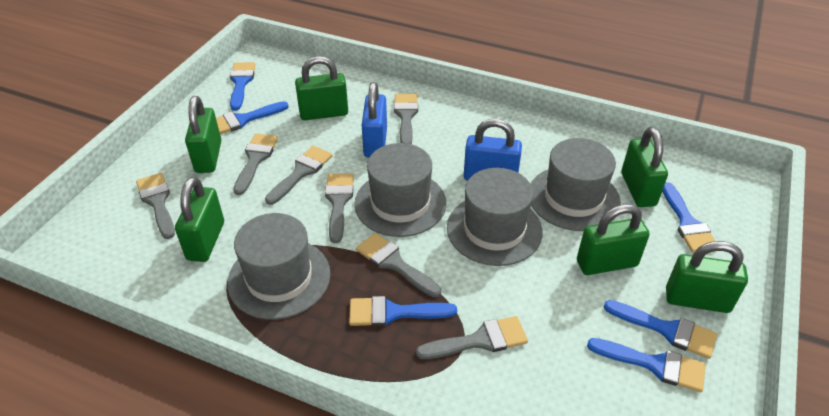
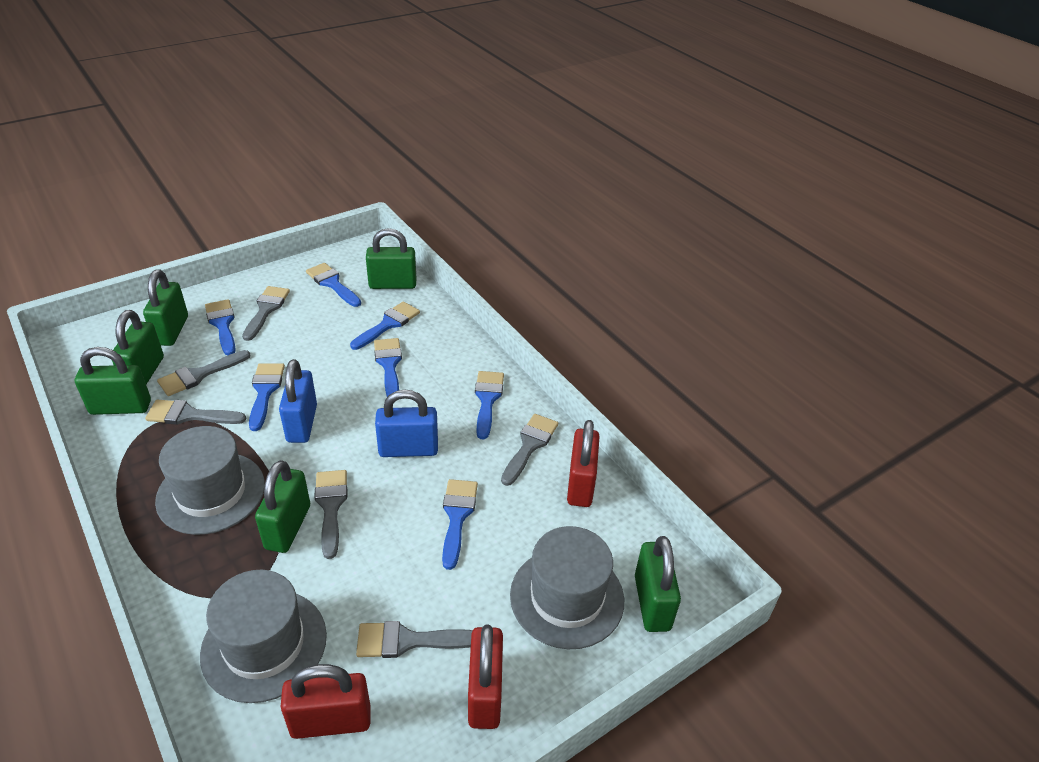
blue brush: [216,101,289,134] [230,62,256,111] [349,296,457,326] [587,338,706,392] [604,300,717,359] [662,182,715,253] = 6 -> [205,299,236,355] [249,363,285,431] [306,263,361,307] [350,302,420,350] [374,338,402,397] [442,479,478,570] [475,371,504,439] = 7
grey brush: [136,173,175,239] [234,133,278,195] [265,146,332,205] [325,174,354,243] [356,233,441,297] [394,94,418,144] [416,316,528,359] = 7 -> [145,400,246,425] [157,350,251,396] [242,286,290,341] [314,470,347,559] [356,621,473,658] [501,414,558,486] = 6
grey hat: [227,213,330,320] [354,143,446,237] [447,168,543,266] [531,138,621,231] = 4 -> [155,426,265,535] [200,570,327,703] [510,526,624,649] = 3
red padlock: none = 0 -> [281,664,371,739] [468,625,503,729] [567,420,600,507] = 3

